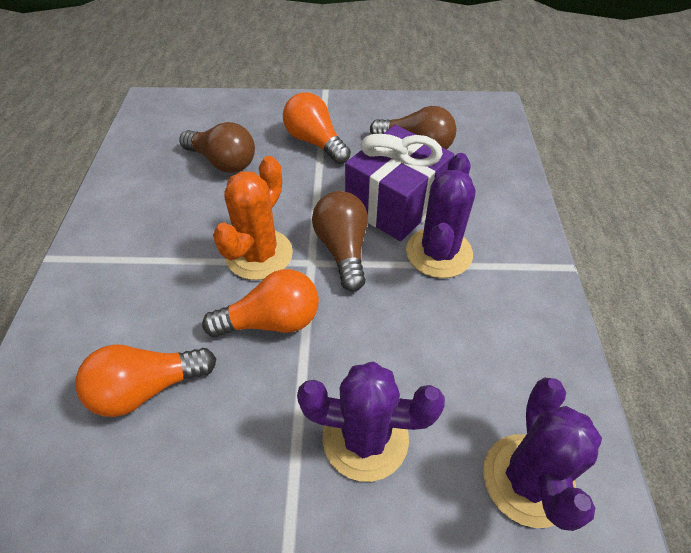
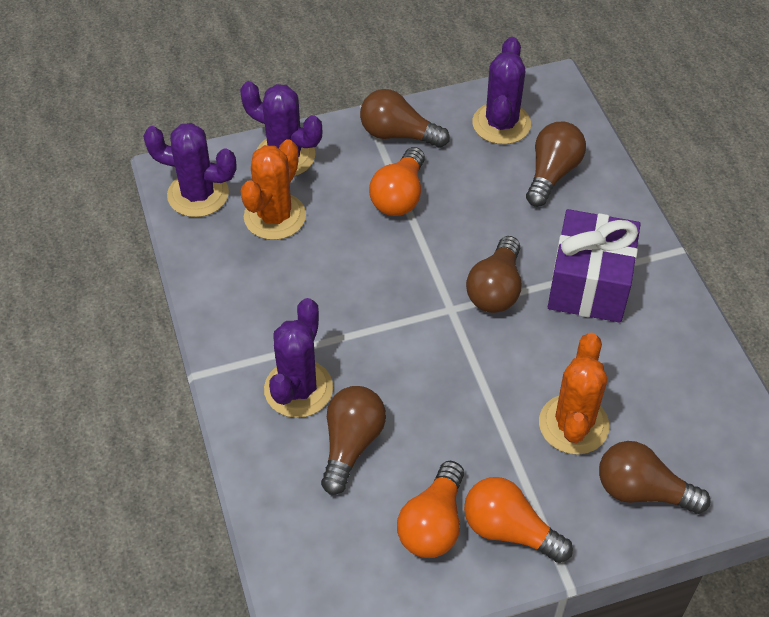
brown light bulb: [179,122,255,173] [312,191,368,292] [370,106,456,149] = 3 -> [321,386,386,495] [360,89,450,148] [466,236,521,313] [526,122,586,207] [599,441,711,514] = 5
orange cactus: [213,156,293,280] = 1 -> [241,139,306,240] [539,333,609,455] = 2
purple cactus: [297,362,445,482] [406,153,475,278] [483,377,602,531] = 3 -> [143,123,236,217] [240,81,322,176] [264,298,333,418] [472,37,531,144] = 4

